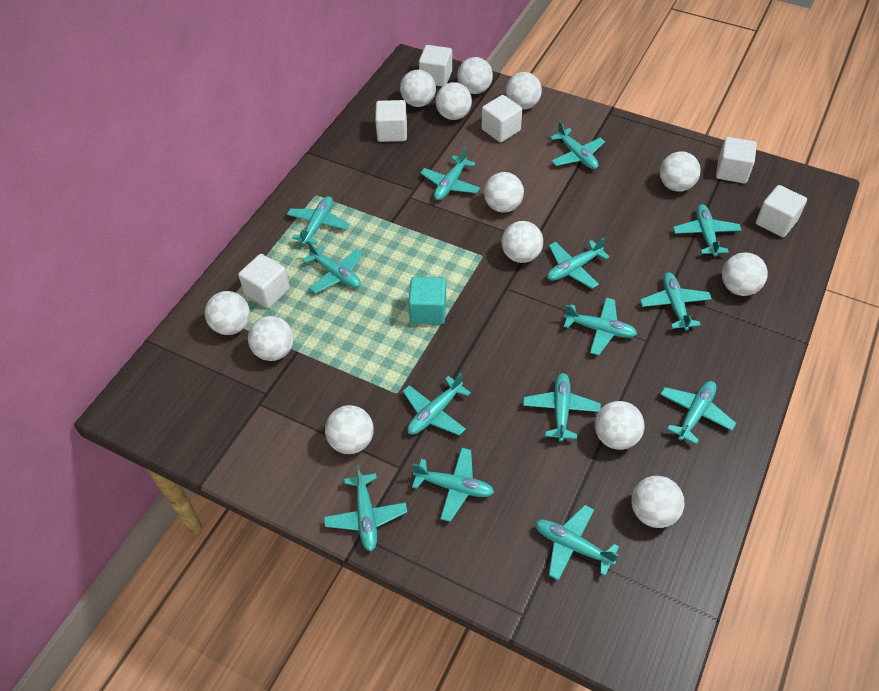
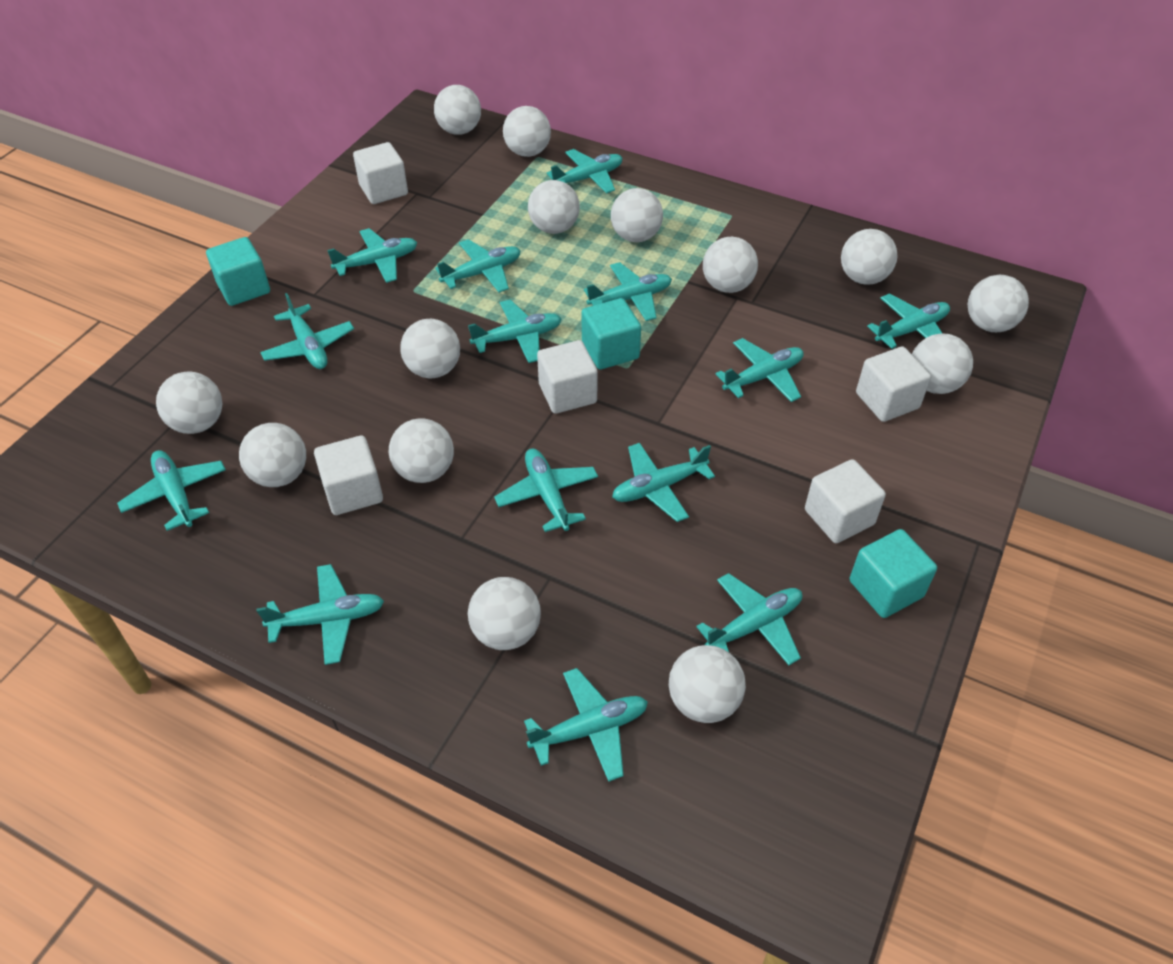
turquoise cube: [408,277,446,325] = 1 -> [206,237,270,306] [582,298,641,369] [850,529,937,618] = 3
white ball: [205,291,250,335] [248,316,294,361] [325,405,374,454] [400,70,436,107] [435,82,472,120] [457,57,493,94] [484,172,524,213] [502,221,543,263] [505,72,542,110] [595,401,645,450] [631,476,685,528] [660,151,701,192] [722,252,768,296] = 13 -> [156,372,223,434] [239,423,306,487] [389,418,454,483] [400,319,460,378] [434,85,481,135] [468,577,541,650] [503,106,551,157] [528,180,580,234] [611,188,663,242] [669,645,746,723] [703,237,758,293] [841,229,897,285] [912,333,973,394] [968,275,1029,332] = 14
white cube: [238,254,290,308] [375,100,407,142] [419,45,452,86] [481,95,522,142] [716,137,757,183] [756,185,807,237] = 6 -> [314,435,383,515] [353,142,408,204] [537,340,598,414] [805,459,886,543] [856,346,931,422] = 5

